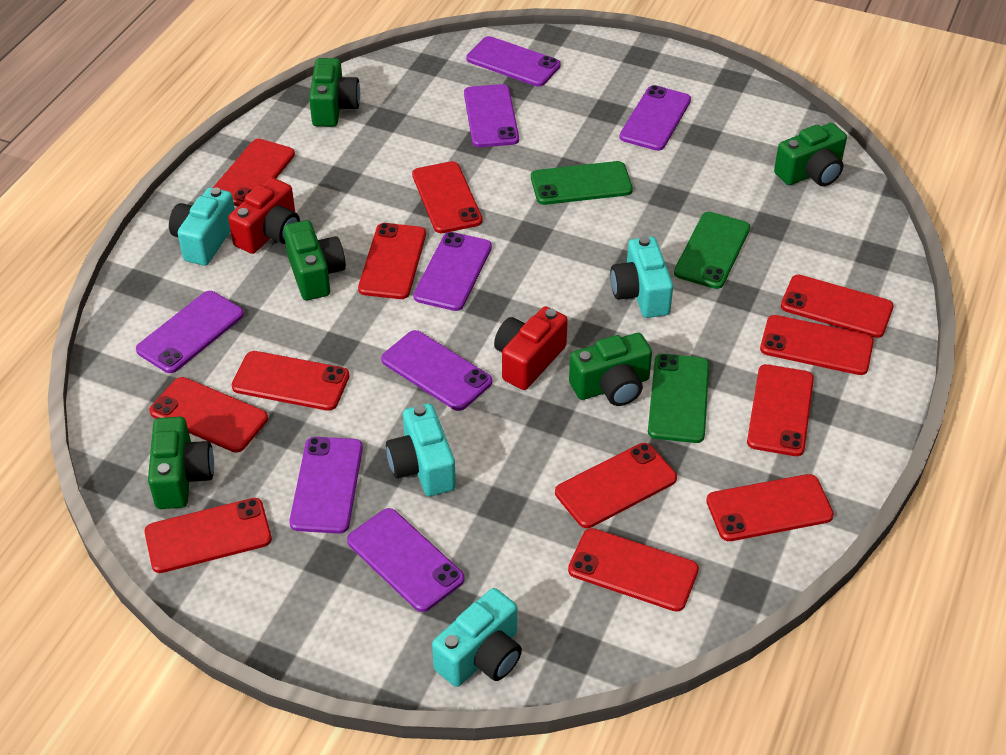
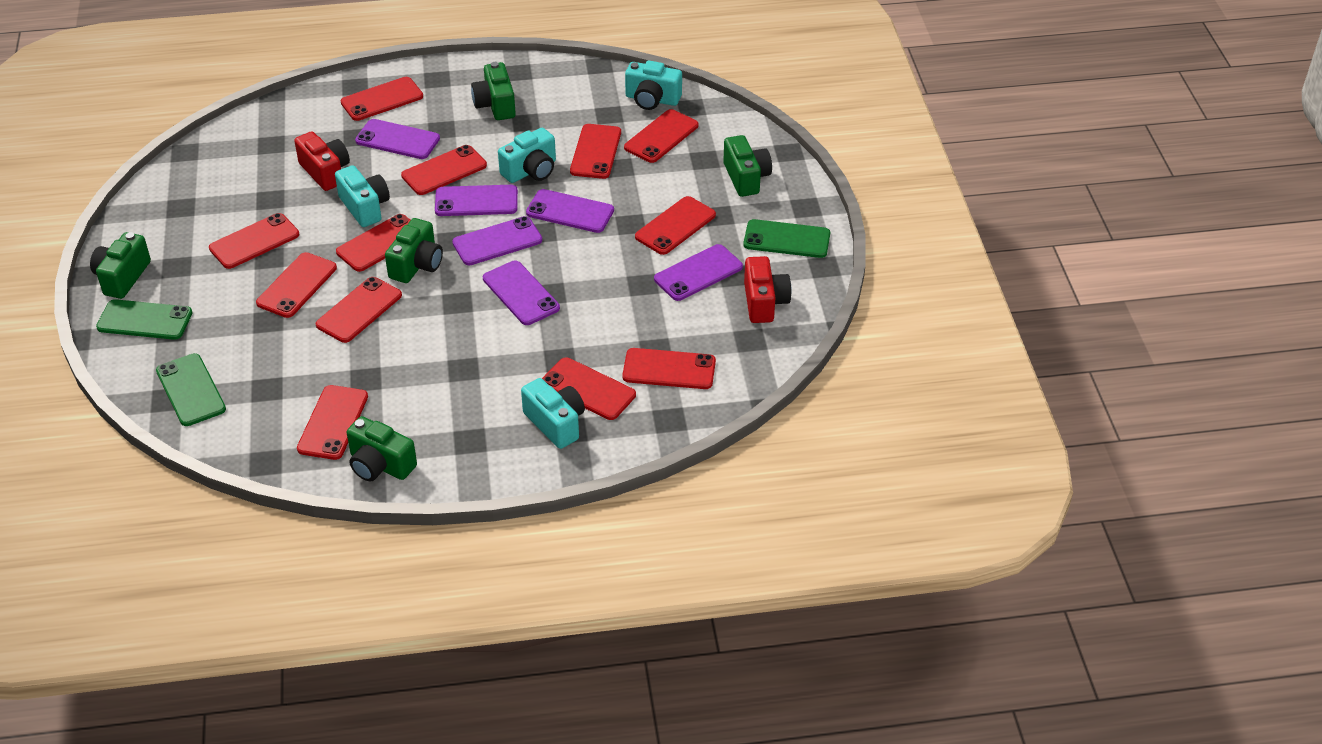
purple phone: [136,291,244,373] [289,437,363,534] [347,508,465,612] [381,330,492,411] [413,232,492,311] [464,84,519,147] [466,36,561,87] [619,85,691,151] = 8 -> [355,119,440,159] [435,185,518,216] [452,216,542,266] [483,260,560,325] [526,189,614,233] [654,244,743,301] = 6

